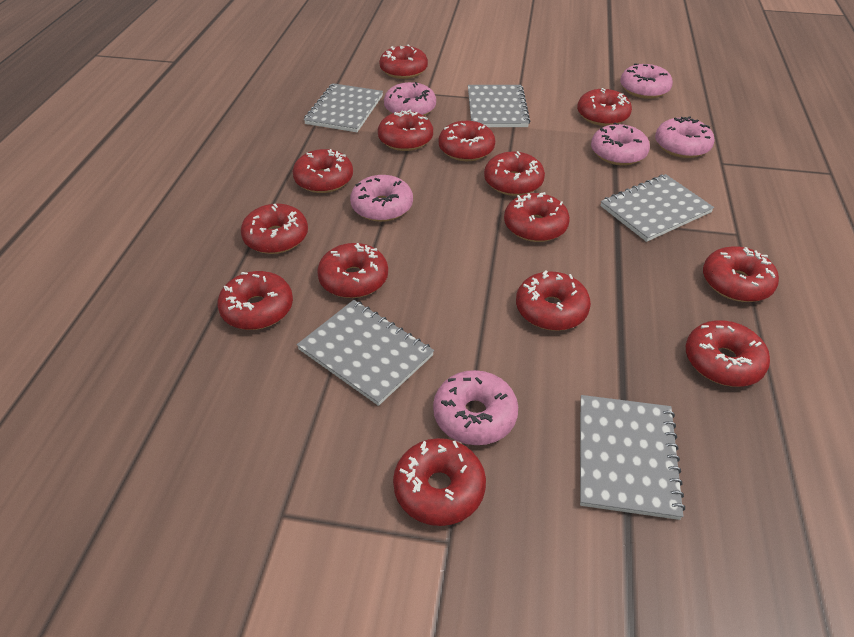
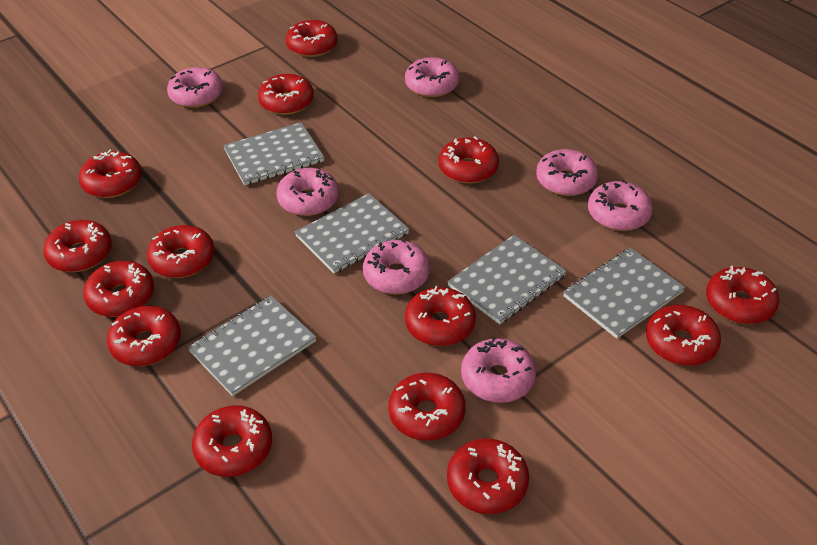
pink donut: [350,175,413,222] [384,82,436,116] [433,370,518,445] [591,122,650,165] [620,63,673,99] [655,116,715,158] = 6 -> [167,67,223,108] [276,168,339,216] [363,238,430,294] [405,57,460,97] [461,337,536,403] [536,149,598,196] [588,180,653,231] = 7

